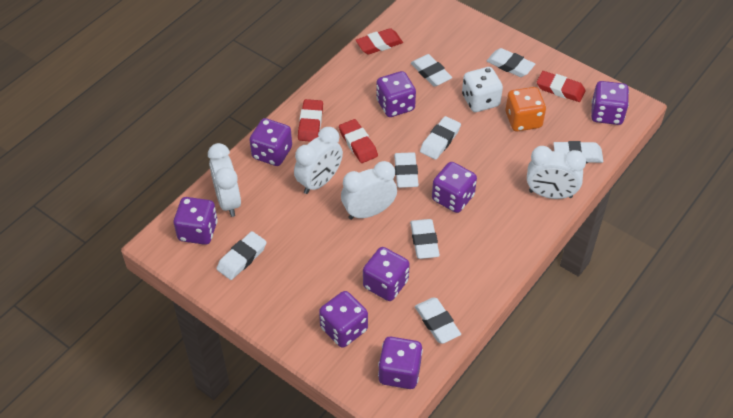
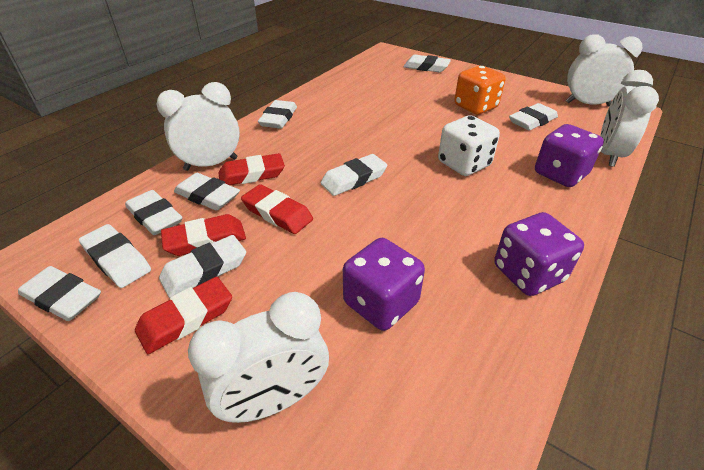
purple dice: [174,197,218,245] [250,118,292,166] [319,291,368,348] [363,247,410,301] [376,71,416,117] [378,337,423,389] [432,162,477,213] [591,81,629,125] = 8 -> [343,238,425,331] [494,212,584,296] [535,124,604,187] = 3
white eraser: [216,231,267,280] [394,152,419,188] [410,219,440,259] [411,54,452,87] [415,298,461,344] [420,116,461,160] [487,48,535,77] [553,141,604,163] = 8 -> [18,266,101,321] [79,224,151,288] [125,190,182,235] [159,235,246,298] [174,173,240,211] [258,100,297,129] [320,154,387,196] [403,55,451,72] [509,103,558,130] = 9

